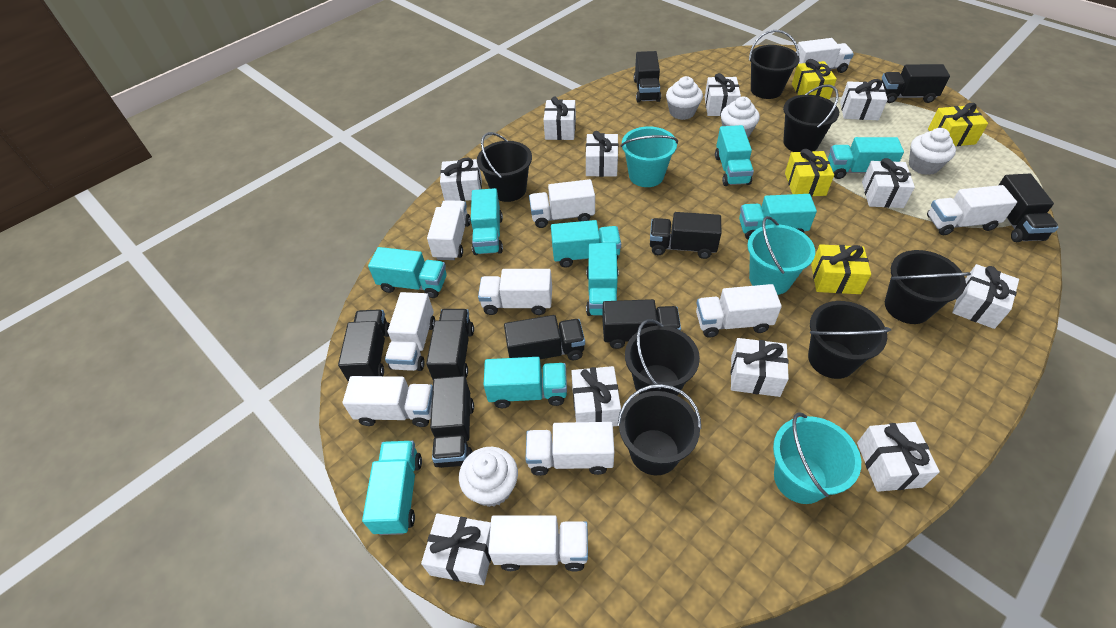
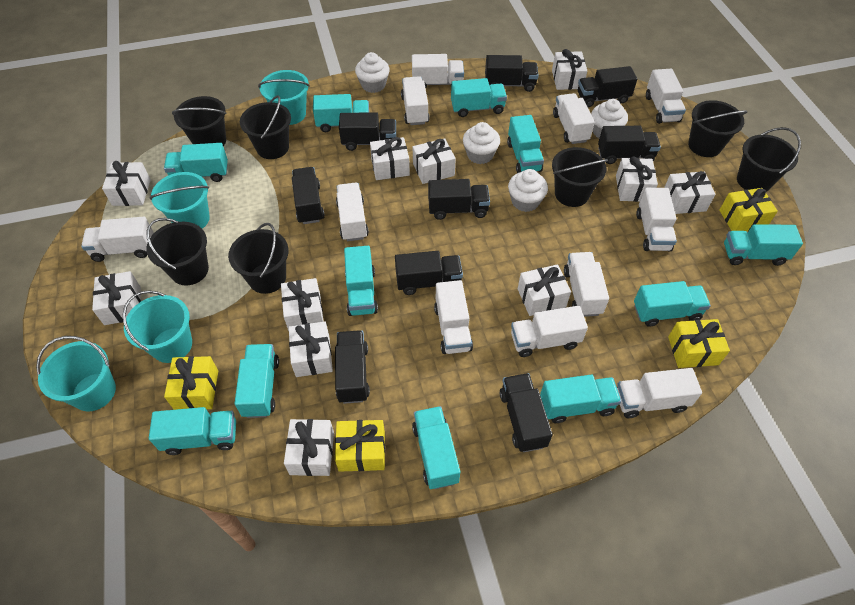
turquoise bucket: [621,127,678,187] [747,216,815,295] [773,412,861,504] = 3 -> [36,336,116,412] [123,290,192,363] [149,172,210,229] [258,70,310,125] = 4
turquoise truck: [362,441,422,535] [368,247,447,298] [471,188,503,255] [483,357,567,408] [551,220,621,268] [586,243,619,316] [715,125,754,186] [739,194,817,240] [828,137,904,179] = 9 -> [149,407,236,455] [164,143,228,182] [234,344,279,418] [313,94,369,132] [344,246,378,316] [412,406,460,489] [451,78,507,117] [507,115,544,173] [540,374,621,423] [634,281,711,327] [724,224,803,266] = 11
white truck: [343,376,433,427] [385,292,435,371] [427,200,471,260] [478,269,552,315] [488,515,588,572] [525,422,614,476] [529,179,595,228] [696,284,782,338] [795,38,854,73] [927,185,1017,235] = 10 -> [81,217,154,262] [336,183,369,241] [401,76,430,125] [412,54,464,88] [434,280,473,354] [511,306,588,357] [553,93,595,144] [564,252,609,317] [617,368,702,418] [636,188,677,251] [646,69,686,124] = 11

